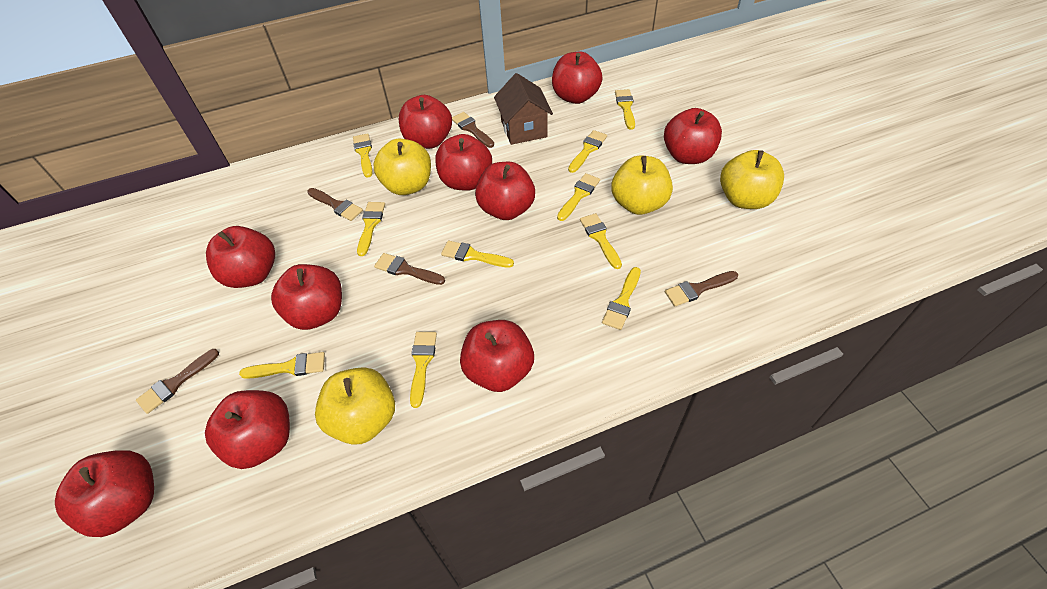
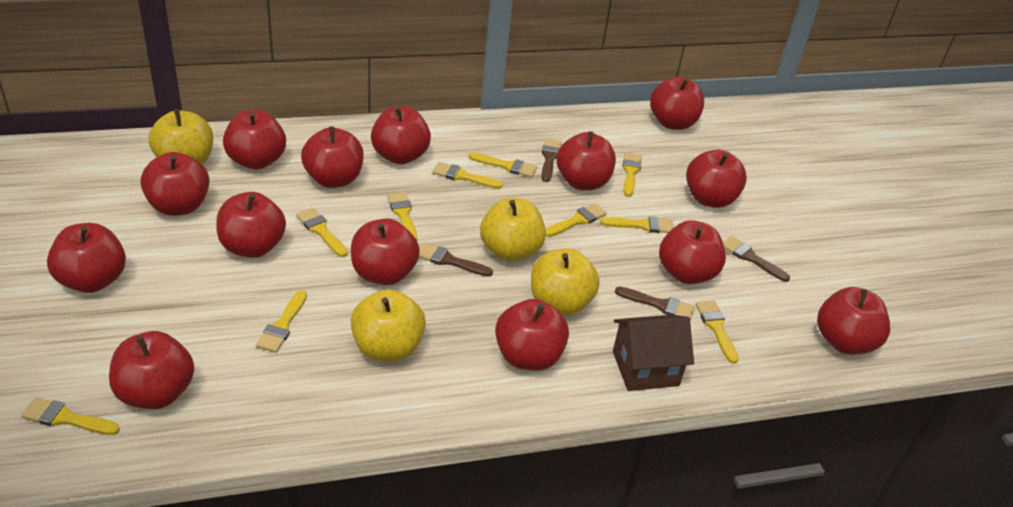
brown brush: [136,349,219,414] [307,188,363,221] [374,253,445,285] [452,112,494,148] [665,271,738,306] = 5 -> [419,243,493,277] [541,138,562,182] [615,287,695,321] [723,236,790,282] = 4
red apple: [55,450,154,537] [205,390,290,469] [206,226,275,288] [271,264,342,330] [399,95,452,149] [435,134,492,191] [460,320,534,392] [475,162,535,220] [552,52,602,104] [664,108,722,164] = 10 -> [47,223,126,293] [109,331,194,409] [140,152,210,216] [216,192,286,258] [223,110,286,170] [301,126,364,188] [351,218,420,285] [371,106,431,164] [495,299,569,371] [557,131,616,190] [650,77,704,130] [659,220,726,284] [686,149,747,208] [817,287,890,354] = 14

